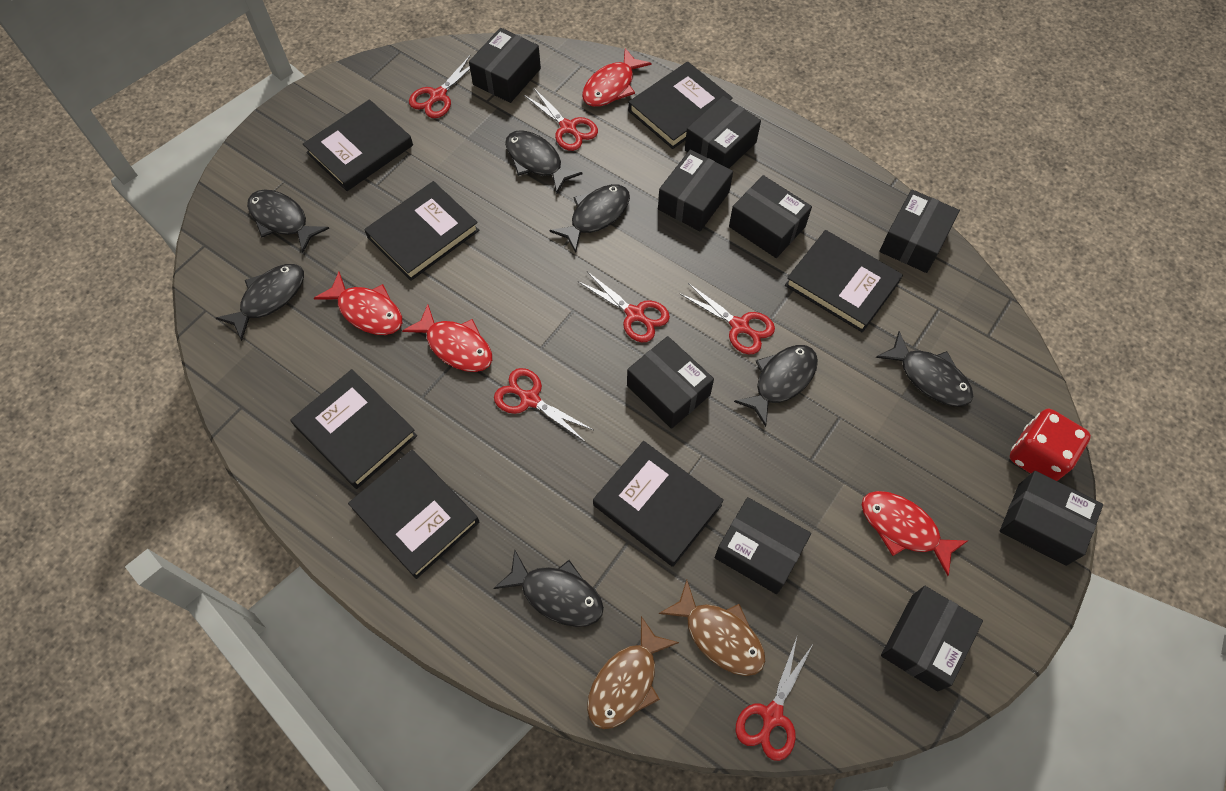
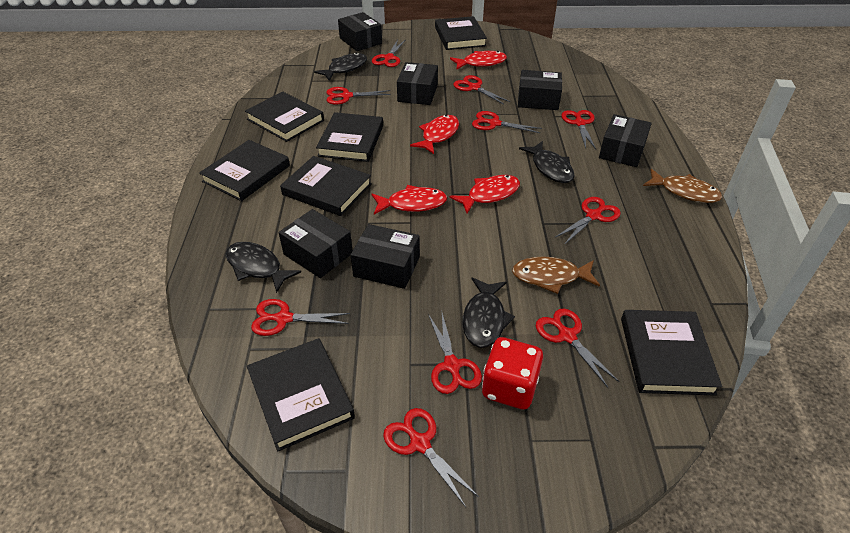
black box: [469,28,541,103] [627,336,714,429] [658,150,733,231] [685,96,761,168] [715,497,811,594] [729,175,812,258] [879,189,960,273] [881,586,983,691] [1000,471,1103,566] = 9 -> [279,209,352,278] [338,12,382,51] [351,224,420,289] [397,62,438,105] [518,70,562,110] [599,114,652,167] = 6
black fish: [216,264,304,341] [247,190,329,253] [493,550,604,627] [505,130,583,194] [549,184,630,253] [734,345,818,427] [876,331,973,407] = 7 -> [226,242,301,293] [314,53,367,81] [462,278,515,348] [519,141,574,183] = 4
red scissors: [409,55,471,118] [494,368,593,441] [524,87,598,151] [577,271,670,342] [679,283,775,354] [736,637,813,761] = 6 -> [251,299,350,336] [327,87,391,105] [372,40,405,67] [383,408,479,507] [428,313,482,394] [453,75,510,105] [472,111,542,133] [536,309,620,387] [556,197,621,245] [561,110,596,149] = 10

